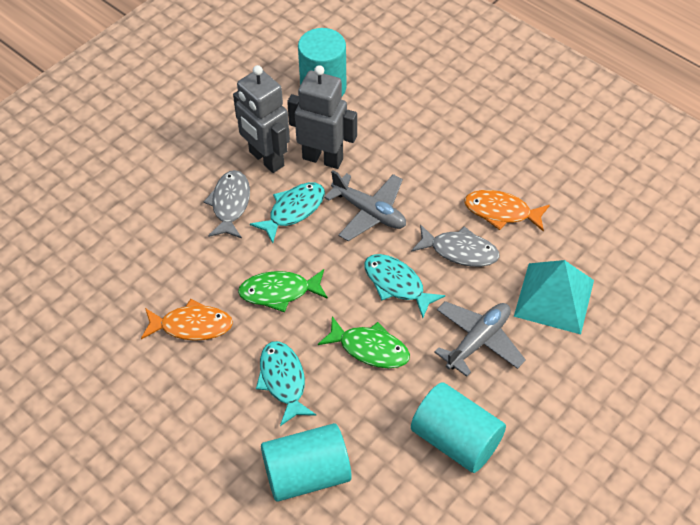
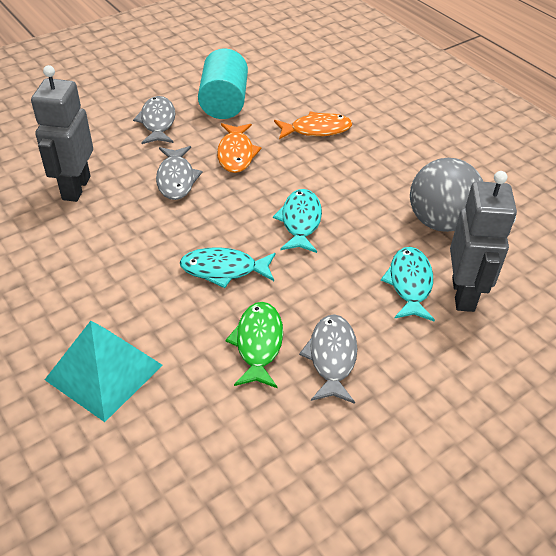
green fish: [238,269,328,312] [318,316,410,368] = 2 -> [225,302,283,388] = 1
grey ball: none = 0 -> [410,158,483,232] = 1
grey fish: [203,170,250,239] [411,224,500,267] = 2 -> [133,96,175,144] [156,146,202,200] [299,314,357,404] = 3
grey plane: [324,170,406,241] [434,301,526,377] = 2 -> none = 0
turquoise cylinder: [261,423,352,502] [298,28,346,96] [411,382,506,473] = 3 -> [198,49,248,119] = 1

